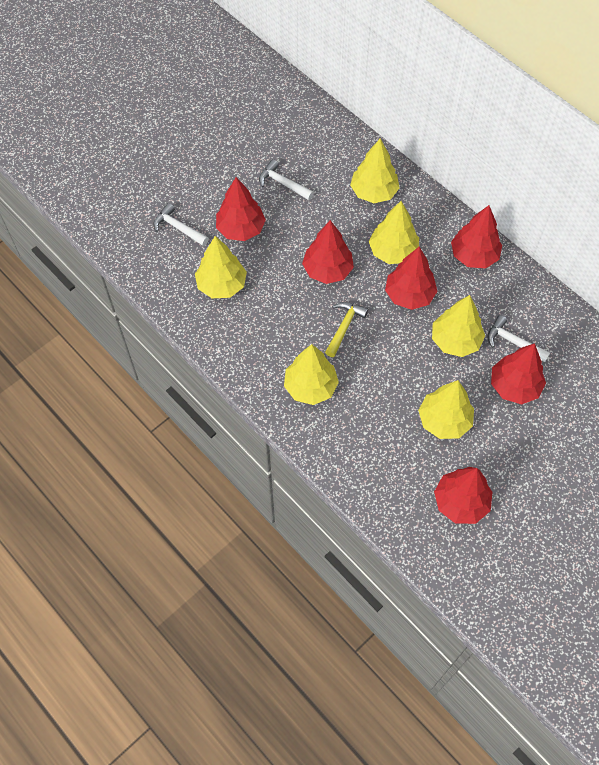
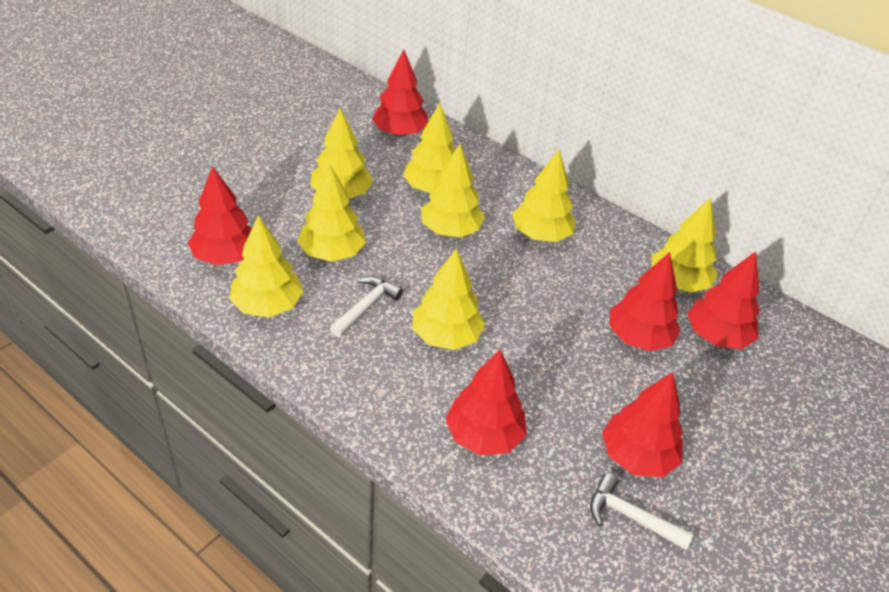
white hammer: [153,203,209,246] [259,159,314,200] [487,315,550,362] = 3 -> [330,276,403,337] [590,473,694,550] = 2
yellow hammer: [325,302,368,357] = 1 -> none = 0
yellow tree: [195,236,247,298] [284,344,339,405] [350,139,400,203] [369,201,419,264] [418,380,474,439] [432,295,485,357] = 6 -> [229,216,304,317] [297,165,366,262] [310,108,373,199] [403,103,455,193] [412,248,485,350] [421,144,485,237] [512,150,576,242] [652,198,718,293] = 8

